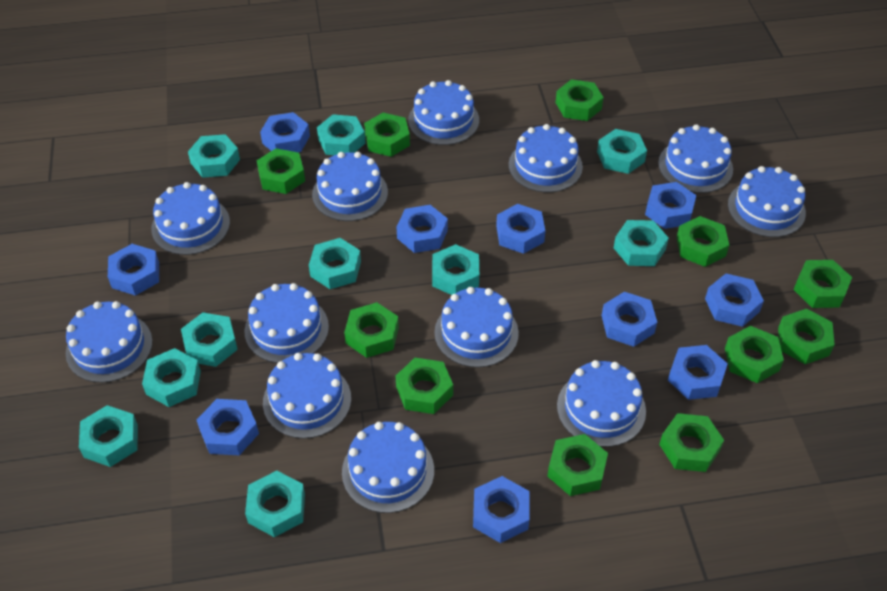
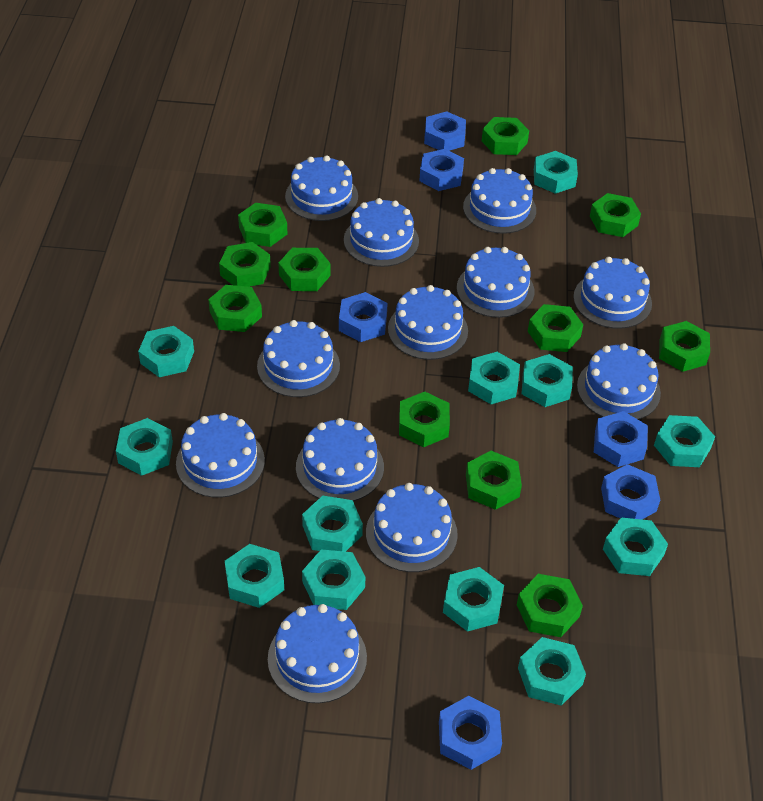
blue nut: [108,244,159,296] [197,399,259,456] [260,112,310,152] [397,205,448,253] [473,476,530,543] [496,204,545,254] [601,292,657,347] [645,182,696,229] [668,345,728,400] [705,274,764,327] = 10 -> [339,292,388,342] [419,149,464,191] [424,111,466,151] [439,696,502,770] [594,411,648,467] [601,464,660,520] = 6
turquoise nut: [79,405,138,467] [142,348,201,407] [181,312,238,367] [188,134,240,178] [245,471,305,537] [309,238,361,289] [317,114,365,155] [432,244,479,295] [597,129,647,174] [614,220,669,266] = 10 -> [116,418,173,476] [138,326,194,377] [225,544,284,608] [302,496,363,552] [302,549,365,610] [443,567,504,632] [468,352,520,404] [518,637,586,706] [521,354,573,407] [534,151,578,194] [603,518,668,576] [654,415,715,467] = 12

